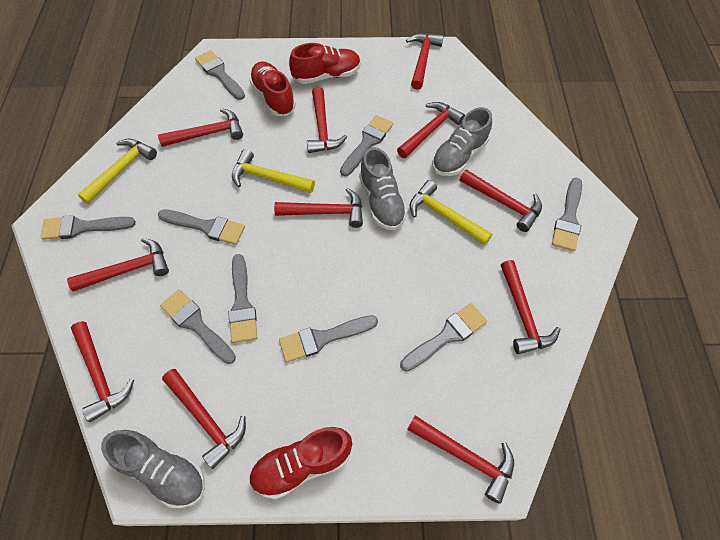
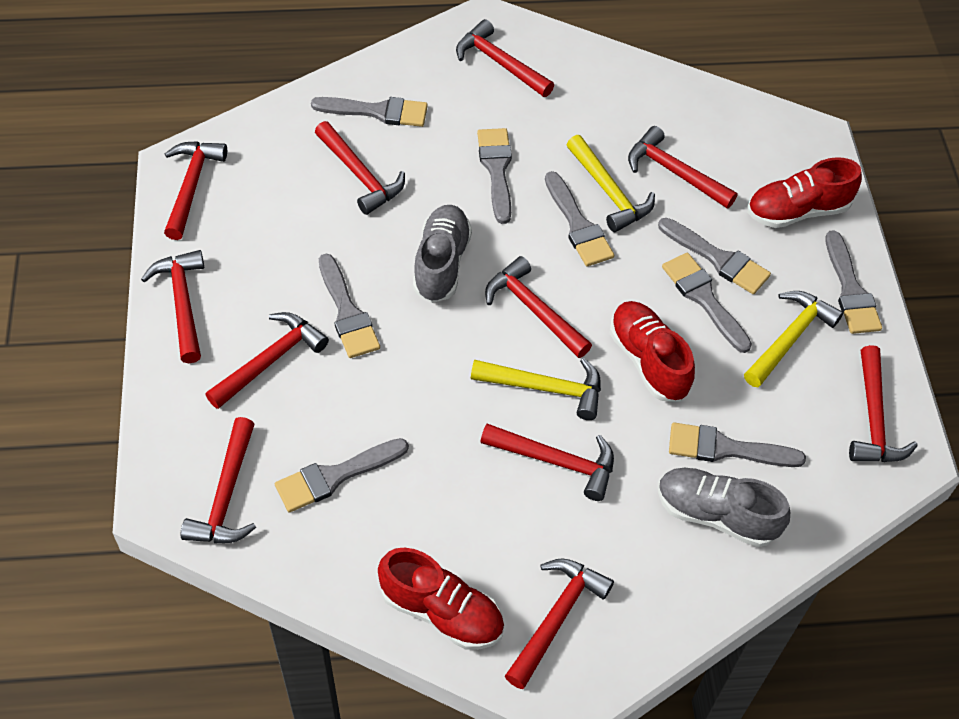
grey shoe: [101,430,205,508] [359,147,407,230] [432,107,492,176] = 3 -> [413,205,472,303] [658,468,790,547] = 2

